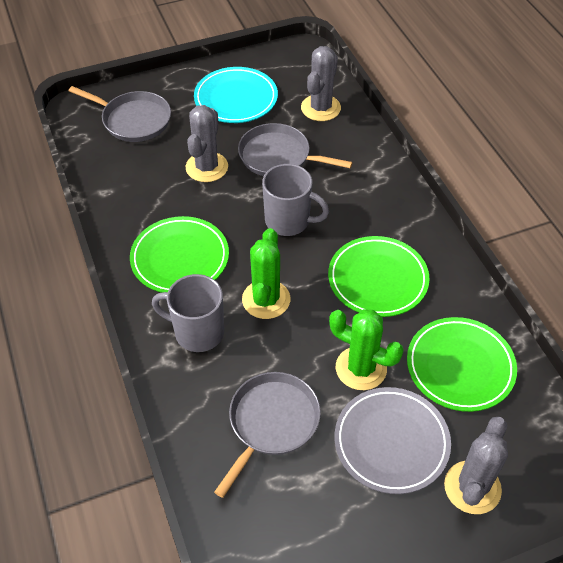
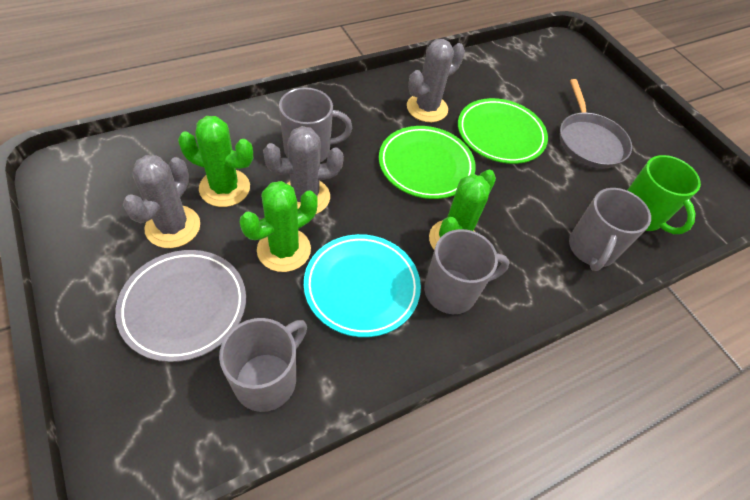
green cactus: [242,228,290,319] [329,309,404,390] = 2 -> [178,116,253,207] [240,181,318,272] [429,170,496,250] = 3
green mug: none = 0 -> [627,155,701,234] = 1
green plate: [130,216,229,293] [328,236,430,317] [407,317,517,412] = 3 -> [379,126,476,199] [458,98,548,164] = 2
grey mug: [152,274,224,352] [262,164,329,236] = 2 -> [219,318,307,412] [279,87,352,163] [424,229,510,314] [569,188,651,271] = 4
grey pan: [69,86,171,142] [214,372,321,498] [238,123,352,176] = 3 -> [560,79,632,168] = 1

